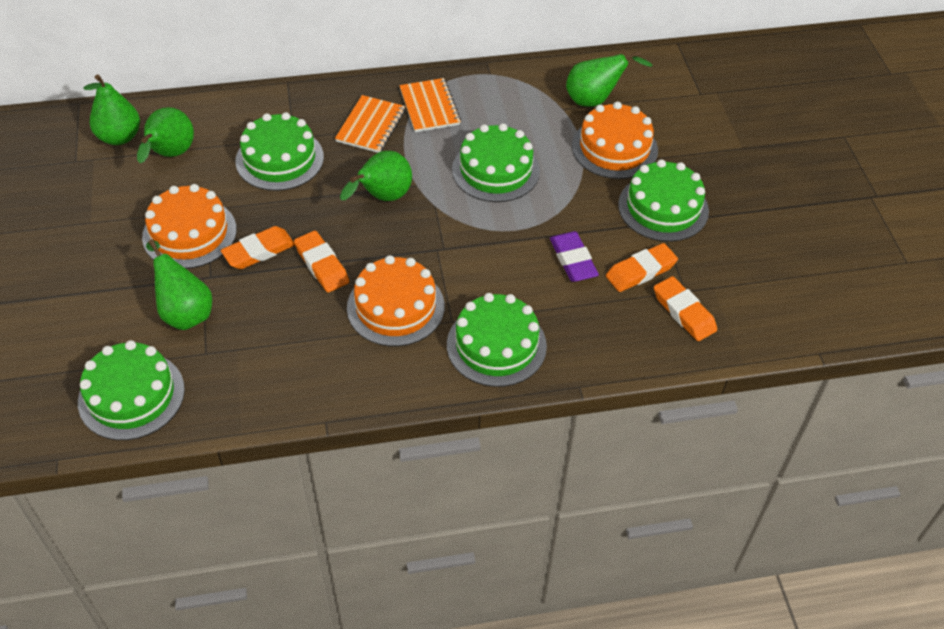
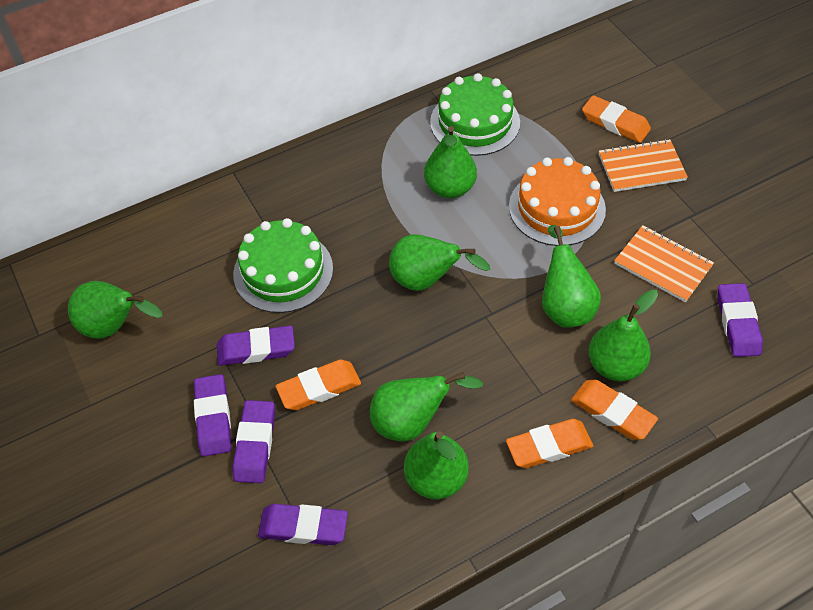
green cake: [78,340,185,440] [236,112,324,191] [447,293,547,387] [452,123,540,202] [618,159,709,242] = 5 -> [233,218,333,313] [430,73,520,156] = 2
green pear: [83,74,140,145] [137,107,194,163] [146,239,212,330] [340,151,412,201] [566,51,652,107] = 5 -> [68,281,162,339] [370,372,483,442] [389,234,490,291] [404,431,469,499] [424,126,477,198] [542,225,601,328] [589,290,658,381] = 7
orange cake: [142,184,237,269] [347,255,444,346] [572,102,658,179] = 3 -> [509,157,606,246] = 1
purple eraser: [550,231,599,282] = 1 -> [194,374,232,456] [217,326,295,366] [232,400,275,483] [258,504,348,545] [717,283,763,357] = 5

